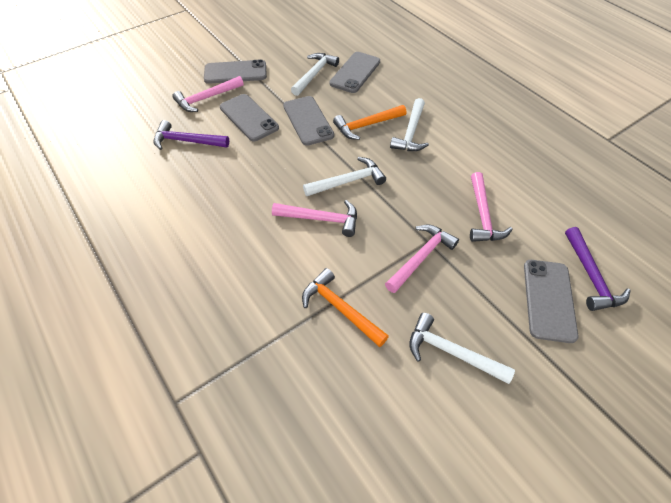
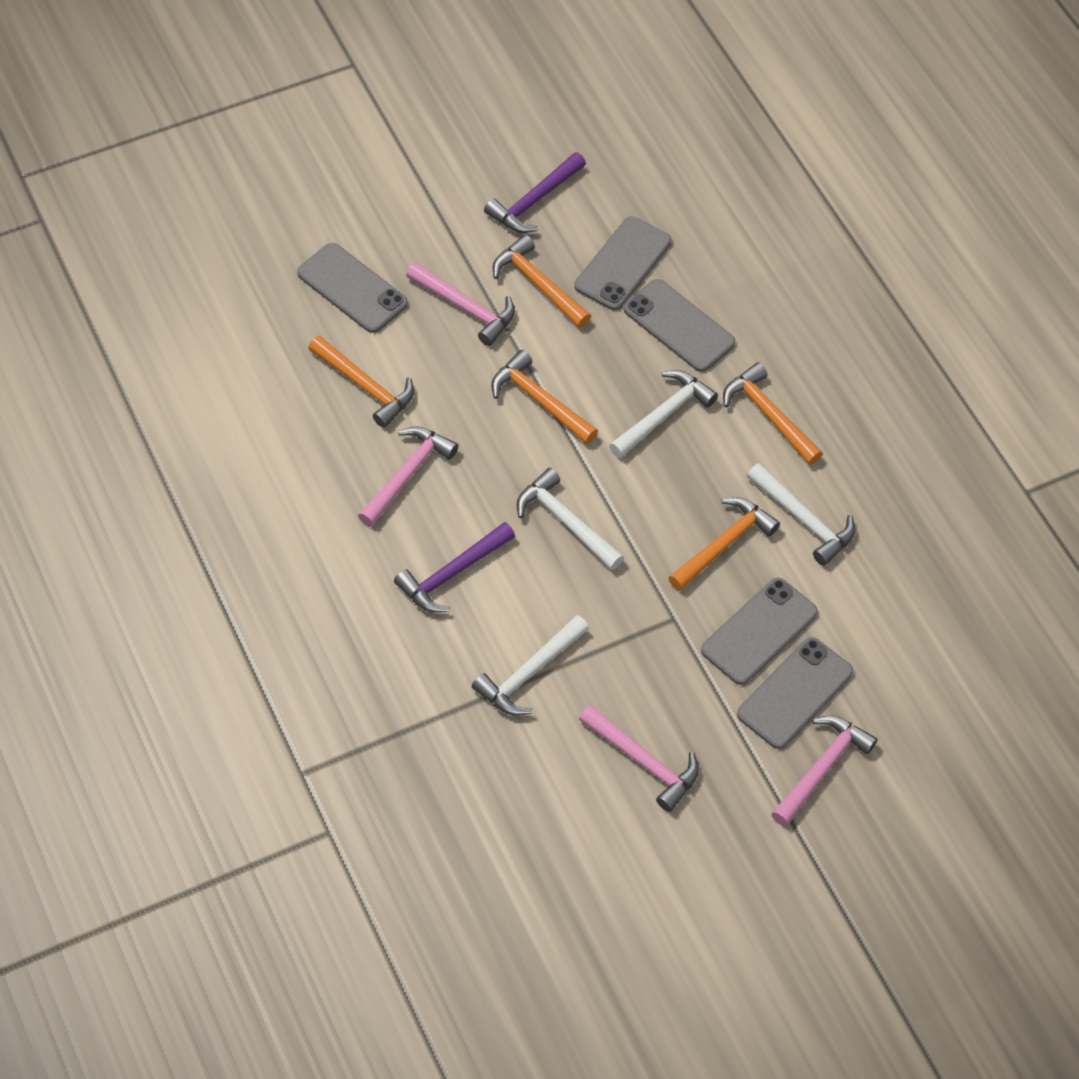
orange hammer: [302,268,389,347] [333,105,406,140] = 2 -> [308,335,414,428] [491,350,598,444] [493,235,591,328] [668,497,780,591] [723,362,823,465] = 5

